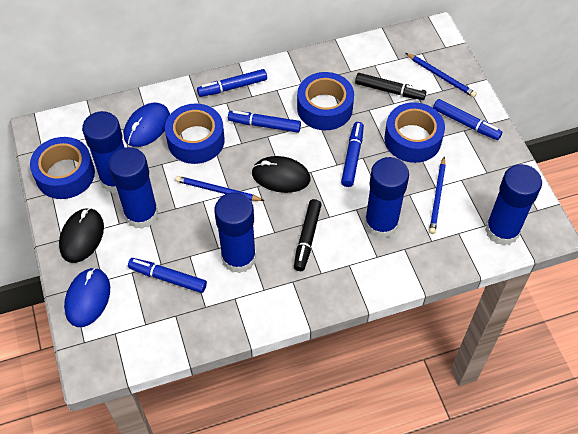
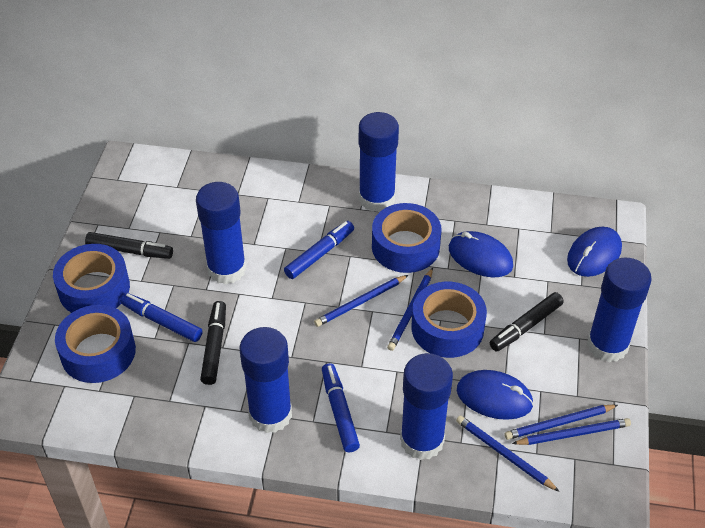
black marker: [294,199,322,271] [355,73,426,100] = 2 -> [85,232,173,259] [200,301,226,385] [490,292,564,352] = 3
black mouse: [59,208,104,263] [252,156,310,193] = 2 -> none = 0
blue marker: [128,258,207,293] [197,69,267,97] [228,111,301,133] [341,122,364,187] [433,99,502,140] = 5 -> [120,293,203,342] [284,221,354,279] [322,363,360,453] = 3
blue mouse: [64,267,110,327] [124,103,170,147] = 2 -> [449,231,513,278] [457,370,534,420] [567,227,622,277] = 3
blue pencil: [175,176,264,201] [406,53,477,97] [429,157,446,234] = 3 -> [314,275,408,327] [387,268,433,351] [456,416,560,492] [504,405,618,440] [512,418,631,445] = 5

